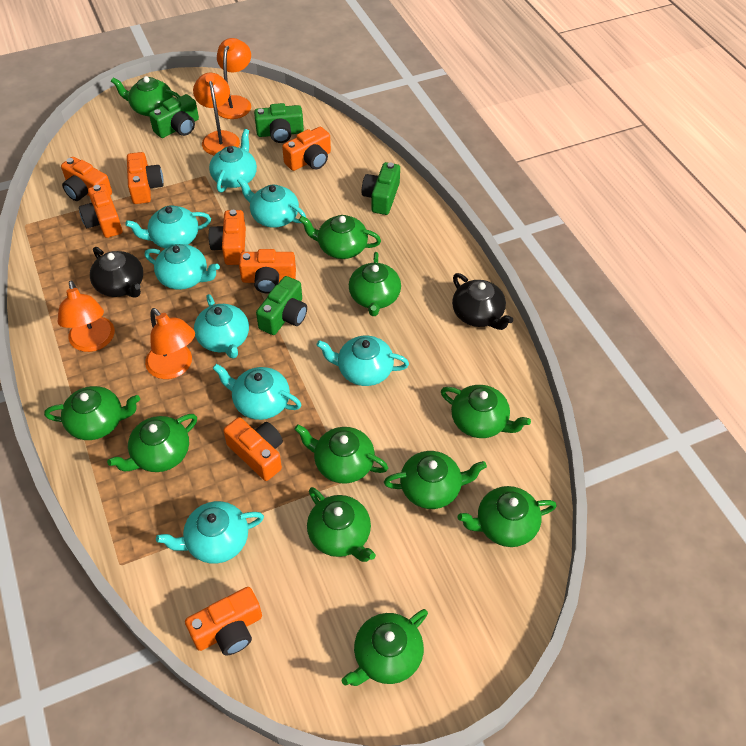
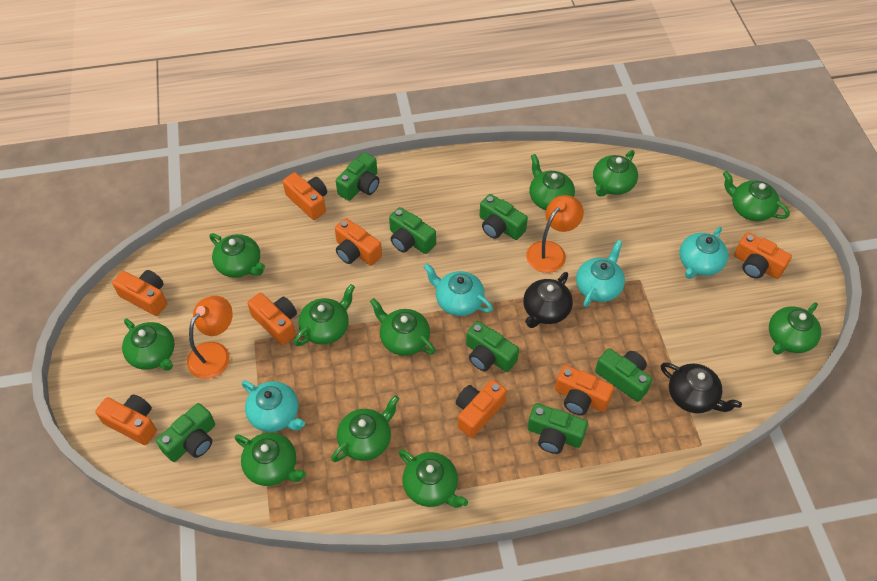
green camera: [149,94,199,138] [254,103,304,143] [256,276,307,335] [362,162,400,215] = 4 -> [156,403,215,462] [336,152,379,201] [389,207,436,254] [466,321,519,372] [479,194,528,240] [528,403,588,454] [595,348,652,402] = 7
orange lamp: [58,280,115,352] [145,308,195,379] [193,73,240,155] [217,38,251,119] = 4 -> [187,296,233,379] [526,195,584,273] = 2
turquoise teapot: [125,205,211,249] [144,244,220,290] [156,501,264,564] [194,294,249,358] [209,129,257,193] [213,364,301,420] [237,177,306,228] [317,335,409,386] = 8 -> [242,380,305,432] [424,263,493,316] [576,240,625,307] [679,227,728,279] = 4

